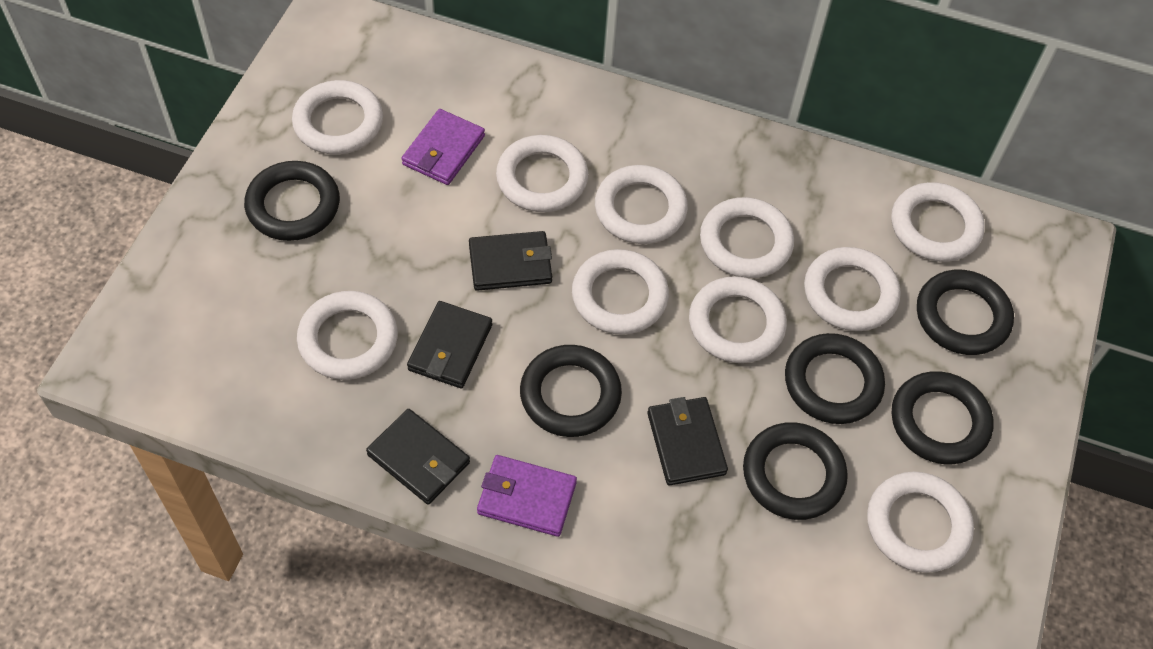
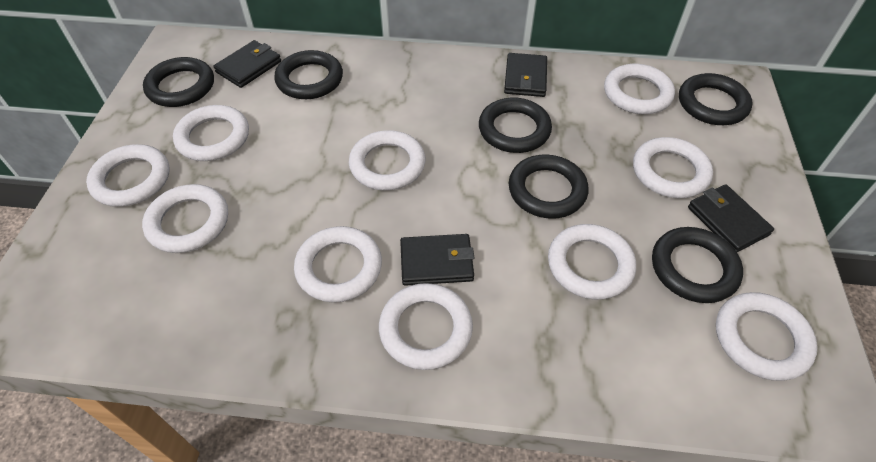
purple wallet: [402,109,485,185] [477,455,577,537] = 2 -> none = 0

